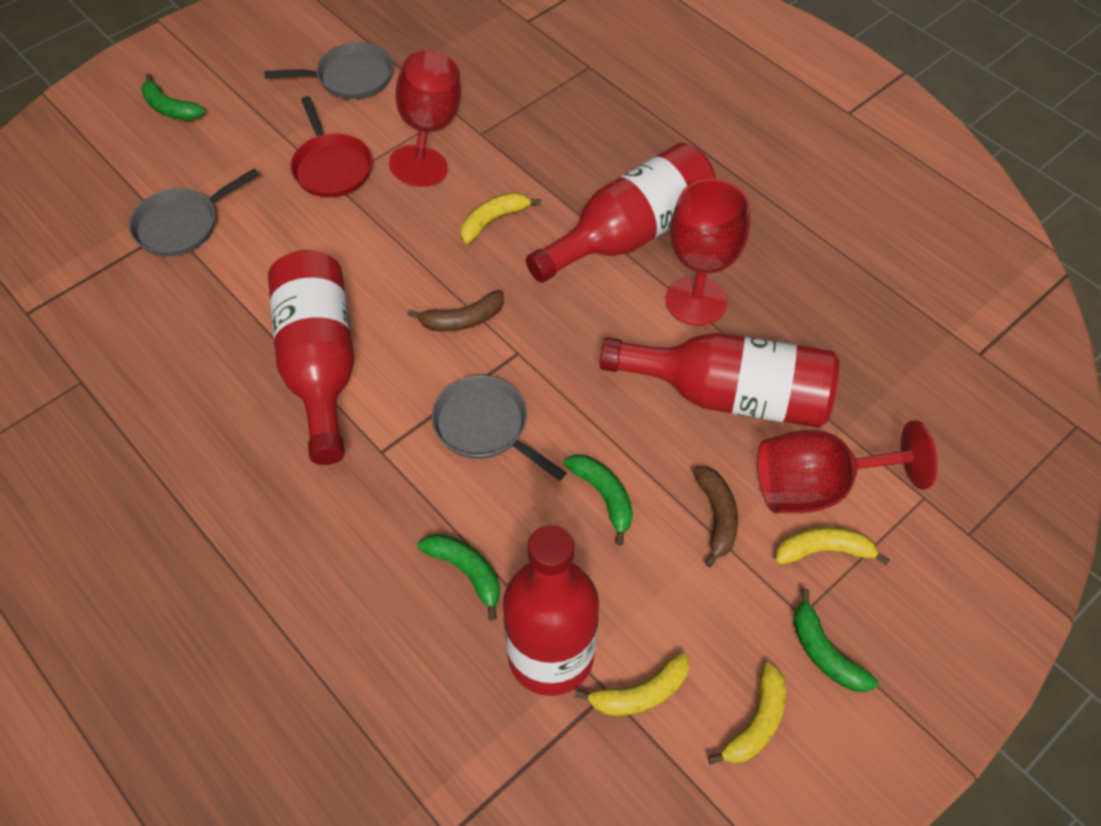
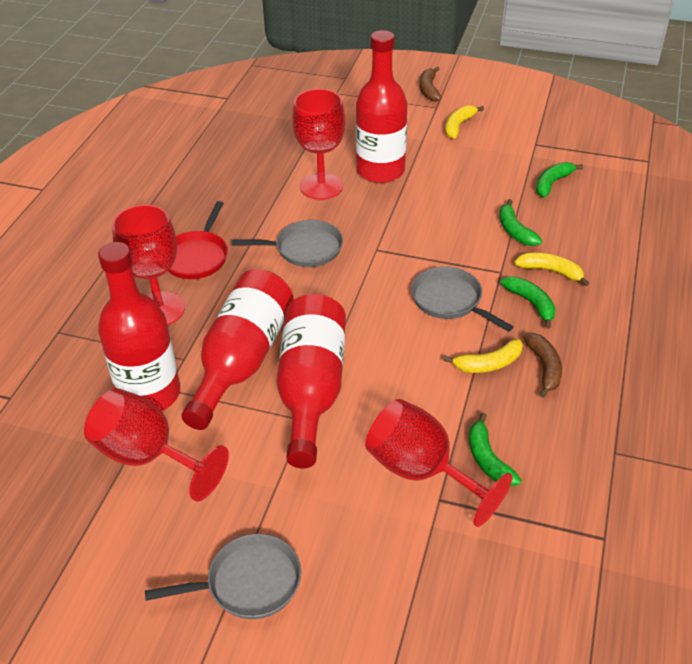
red goblet: [389,50,461,187] [666,179,750,326] [757,420,938,513] = 3 -> [84,388,229,502] [112,204,185,325] [292,89,345,200] [365,399,513,527] = 4
yellow banana: [461,193,541,244] [575,652,689,716] [708,662,786,765] [775,527,890,565] = 4 -> [444,339,523,373] [445,105,484,139] [514,253,589,286] = 3

